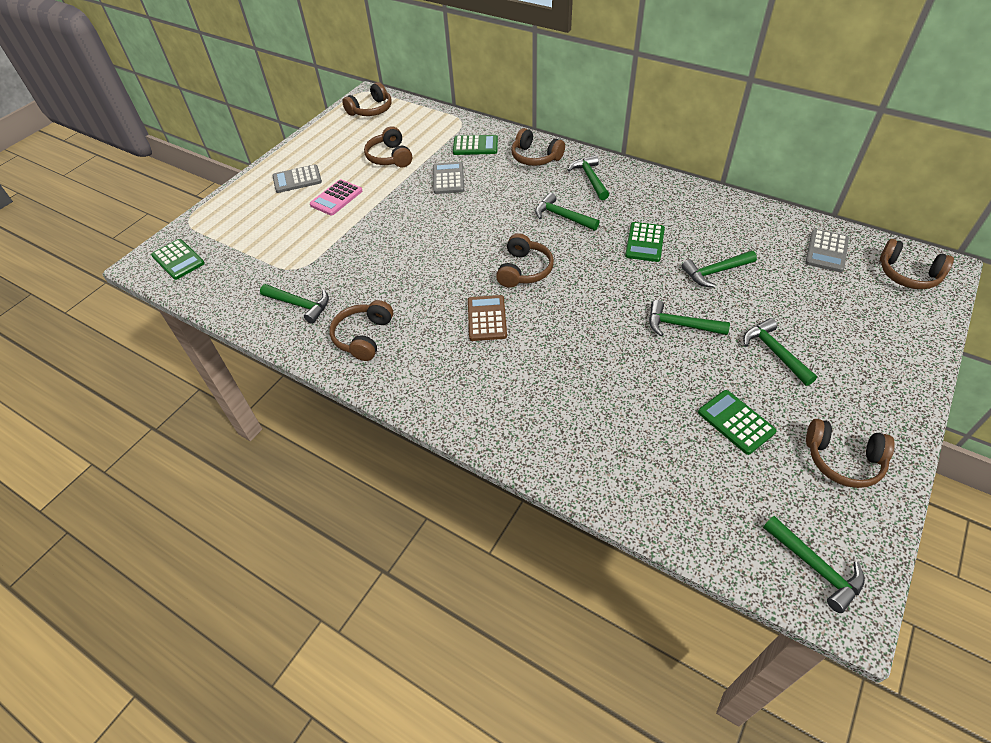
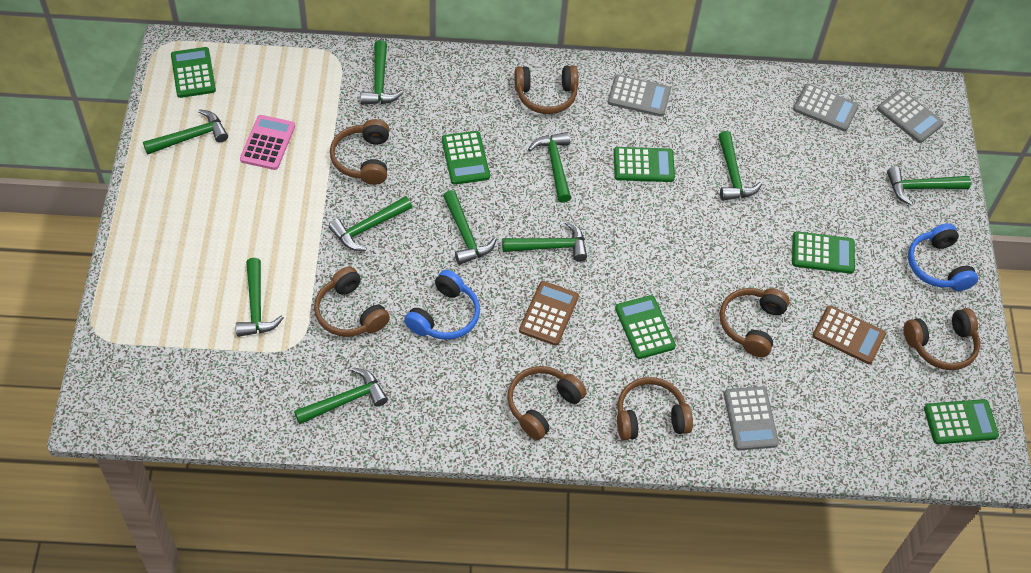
blue headphones: none = 0 -> [404,270,480,340] [908,223,978,291] = 2
brown calculator: [468,295,507,341] = 1 -> [519,281,579,346] [812,305,886,364] = 2
green calculator: [151,239,205,280] [453,135,498,155] [625,222,665,262] [698,390,777,455] = 4 -> [171,47,216,98] [442,131,490,185] [614,147,675,182] [615,295,676,359] [792,231,855,274] [924,399,999,444] = 6
green hammer: [260,284,329,324] [535,193,600,231] [568,155,609,200] [649,300,730,336] [682,251,757,288] [743,318,817,386] [763,516,865,613] = 7 -> [143,109,228,155] [236,258,284,337] [294,368,388,424] [329,196,412,251] [361,40,404,105] [443,190,497,265] [502,221,587,261] [528,132,571,203] [718,131,762,201] [887,167,971,205] = 10
grey calculator: [272,164,322,193] [433,162,464,194] [806,229,849,272] = 3 -> [608,74,671,117] [724,386,779,450] [793,83,859,131] [877,89,944,143] = 4

